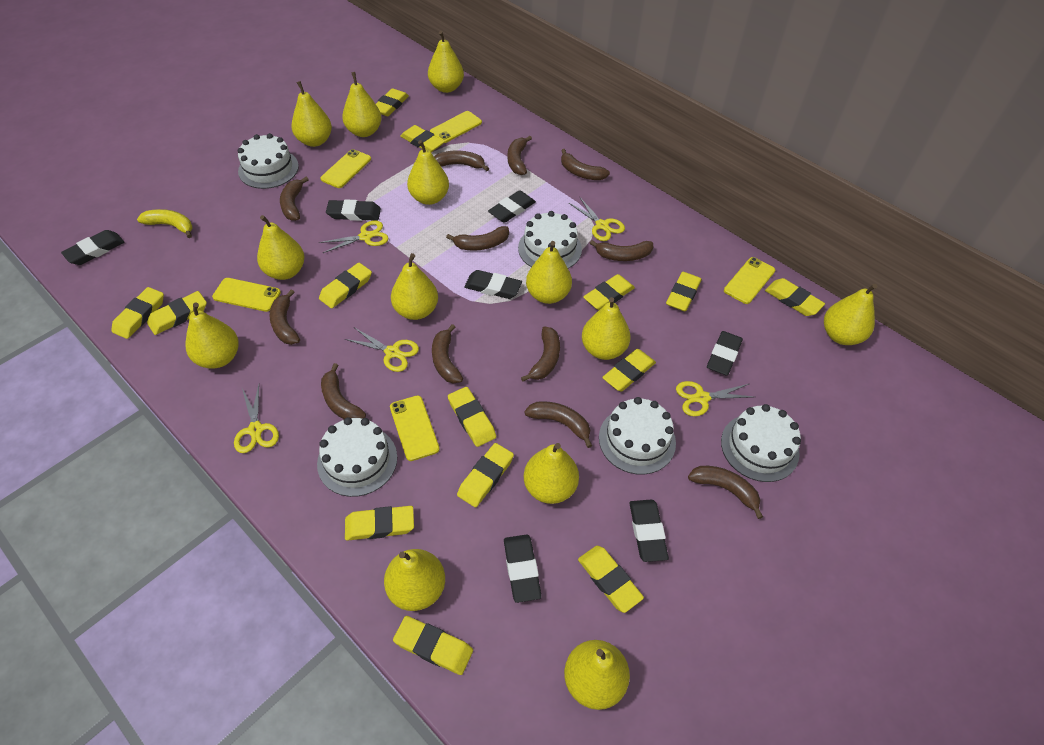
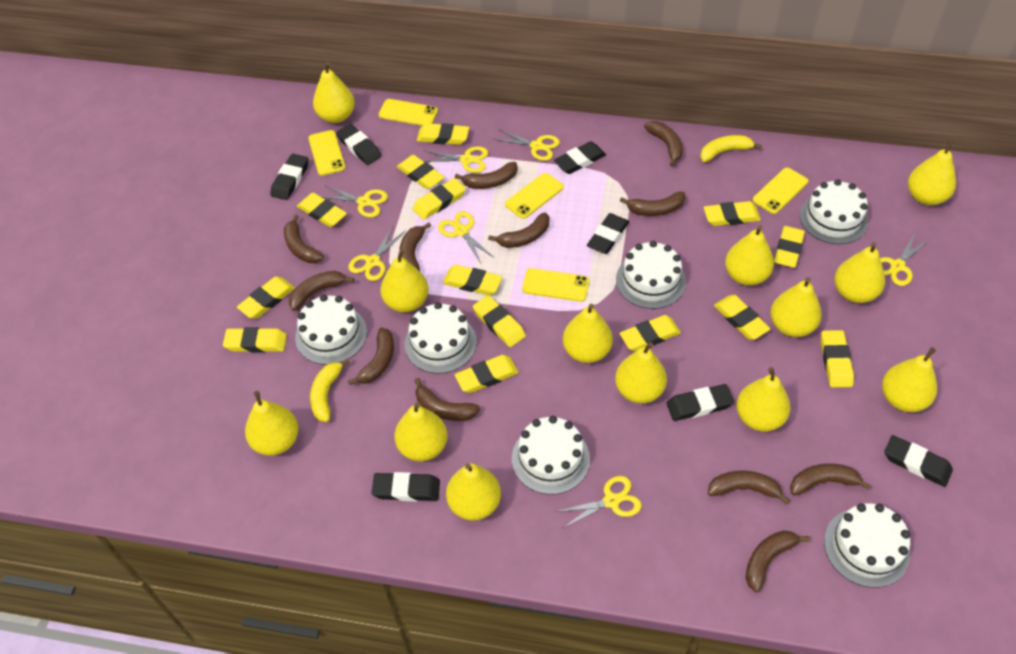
white cake: [238,133,299,189] [317,417,397,497] [518,211,582,269] [599,397,676,475] [721,404,801,482] = 5 -> [295,295,367,365] [405,302,477,374] [512,416,590,495] [616,241,686,309] [799,179,868,244] [824,503,910,588] = 6
yellow banana: [137,209,193,238] = 1 -> [310,358,350,422] [700,135,762,162] = 2
yellow scissors: [234,385,279,453] [319,221,388,253] [345,328,419,372] [569,198,625,241] [676,381,753,416] = 5 -> [320,186,388,217] [348,226,406,281] [423,146,488,173] [438,211,493,263] [493,129,560,161] [555,476,641,528] [880,233,930,286] = 7

